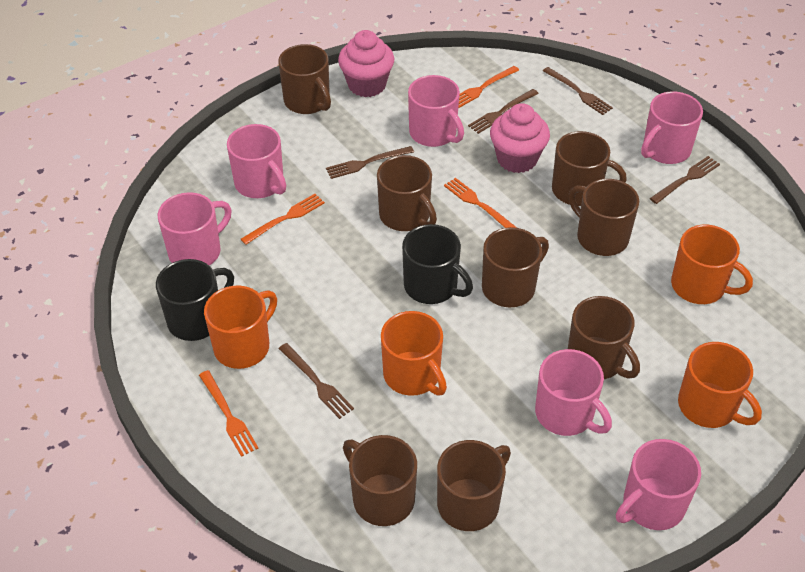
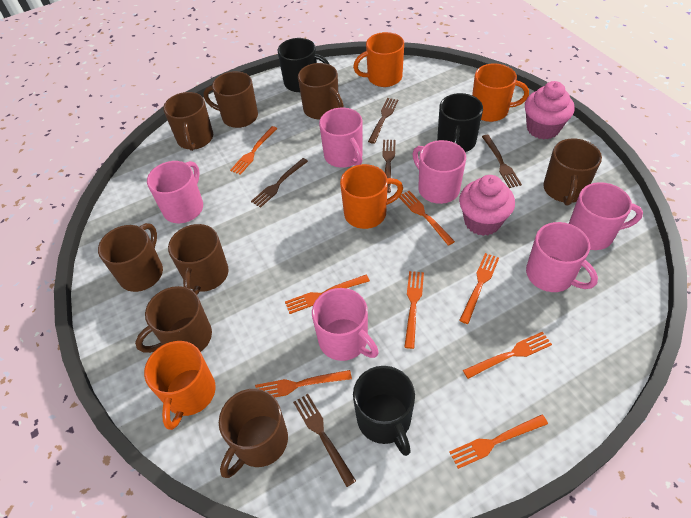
black mug: [156,259,234,341] [402,224,473,304] = 2 -> [278,38,330,92] [353,366,415,456] [437,93,483,152] = 3
orange fork: [199,370,259,457] [241,194,325,245] [444,178,517,228] [458,66,519,108] = 4 -> [230,126,278,175] [255,370,352,398] [285,275,370,314] [399,191,455,246] [404,271,424,349] [449,415,548,469] [459,253,499,324] [463,332,552,379] = 8

